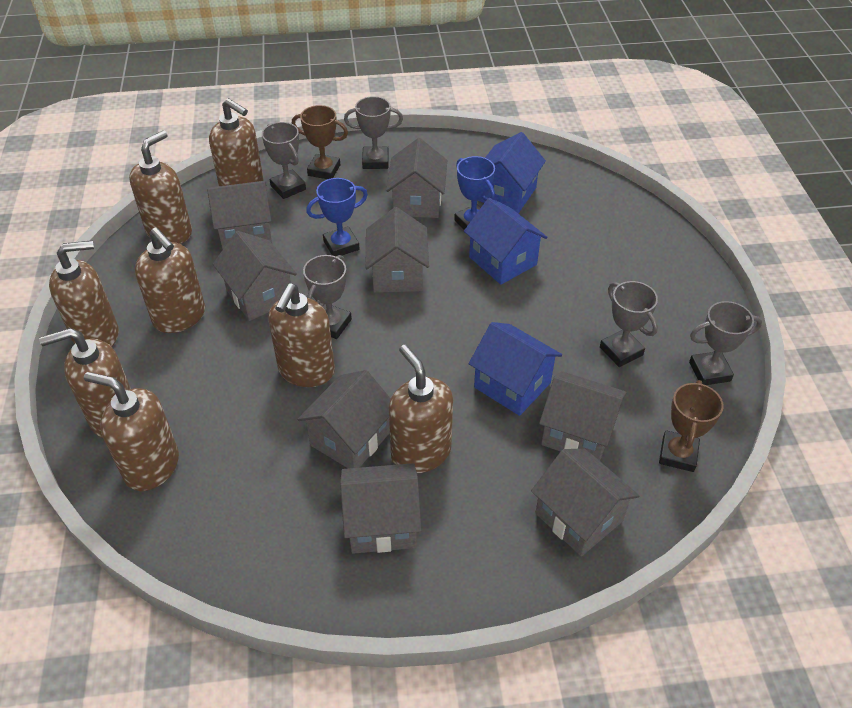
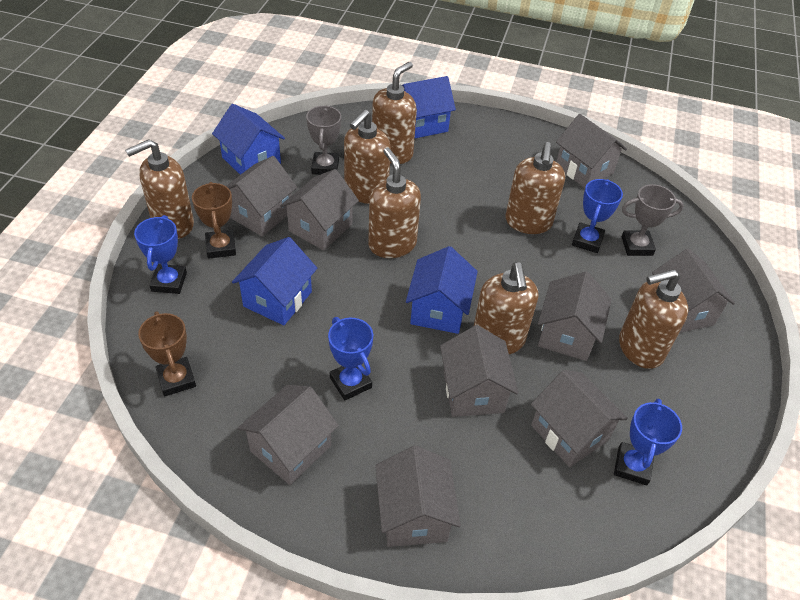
blue house: [464,198,547,285] [469,322,562,416] [478,132,546,214] = 3 -> [212,104,285,175] [232,237,317,325] [402,76,456,138] [406,246,478,334] = 4
blue trophy: [306,178,368,256] [454,156,495,230] = 2 -> [134,215,187,294] [328,317,373,400] [572,179,623,253] [614,399,682,485] = 4
brown soap dispenser: [39,328,131,438] [49,240,119,347] [84,372,179,491] [129,131,192,244] [135,228,205,333] [209,98,264,186] [268,283,335,387] [388,345,453,473] = 8 -> [125,139,194,239] [344,109,391,204] [368,147,421,258] [372,62,417,164] [474,262,538,354] [505,142,565,234] [619,269,688,369] = 7
grey house: [207,181,272,250] [213,231,297,321] [297,370,391,469] [340,463,422,554] [366,207,429,293] [386,138,447,218] [531,449,639,556] [539,371,627,461] = 8 -> [226,156,297,236] [238,385,339,485] [280,169,359,251] [375,446,461,547] [440,325,519,417] [531,370,628,467] [538,272,612,361] [556,114,627,188] [652,248,735,333] = 9
grey trophy: [262,122,306,199] [303,255,352,339] [344,96,403,169] [600,281,658,367] [689,301,762,385] = 5 -> [306,105,341,175] [621,184,684,256] = 2

